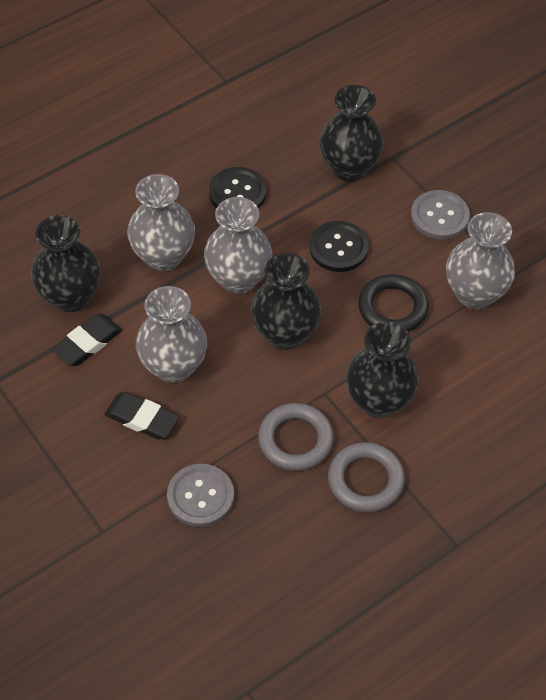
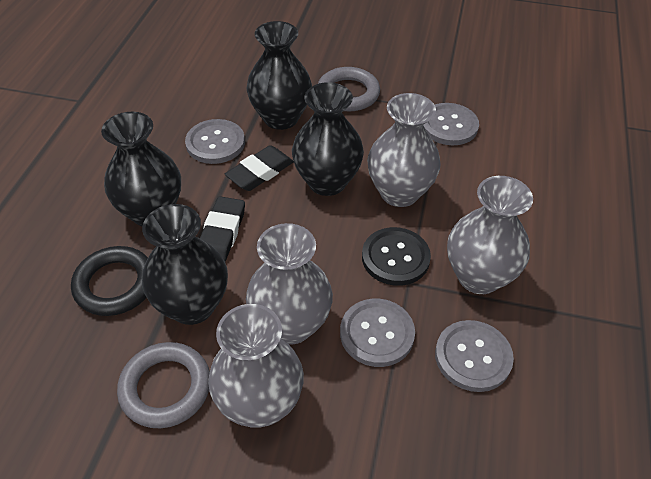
black button: [209,167,266,209] [309,221,369,272] = 2 -> [362,227,431,286] = 1
grey button: [167,464,234,527] [411,190,470,240] = 2 -> [185,119,245,164] [340,299,415,367] [423,103,479,145] [435,320,514,392] = 4

